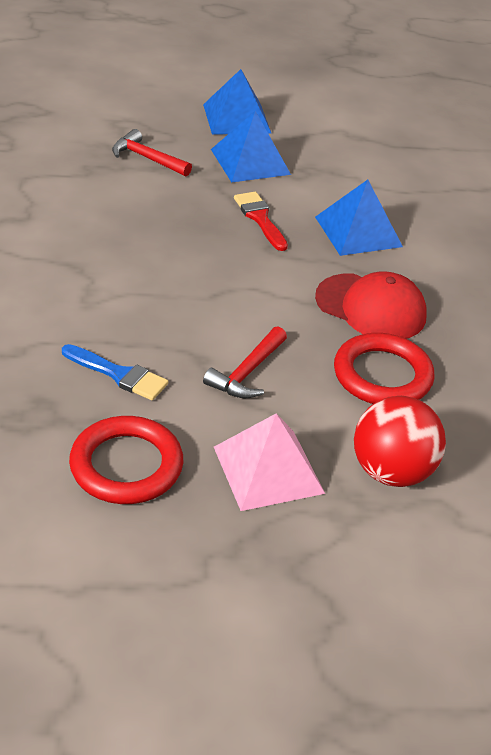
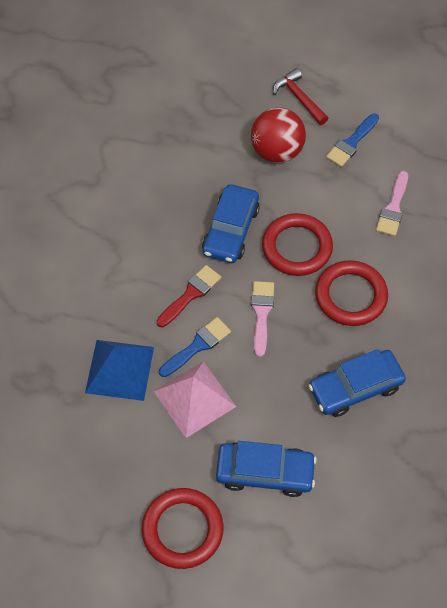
blue brush: [62,344,168,401] = 1 -> [159,317,231,377] [326,113,379,167] = 2
blue car: none = 0 -> [202,184,260,263] [216,441,317,497] [308,349,406,417] = 3
blue pyramid: [203,69,271,135] [211,111,291,183] [315,180,403,256] = 3 -> [85,340,154,401] = 1
pink brush: none = 0 -> [251,281,274,357] [376,171,408,236] = 2
red cap: [315,271,427,339] = 1 -> none = 0
red hammer: [112,129,192,176] [203,326,287,398] = 2 -> [273,68,328,125] = 1
red ring: [69,416,183,504] [334,333,435,404] = 2 -> [142,488,224,569] [262,213,333,276] [315,260,388,326] = 3

